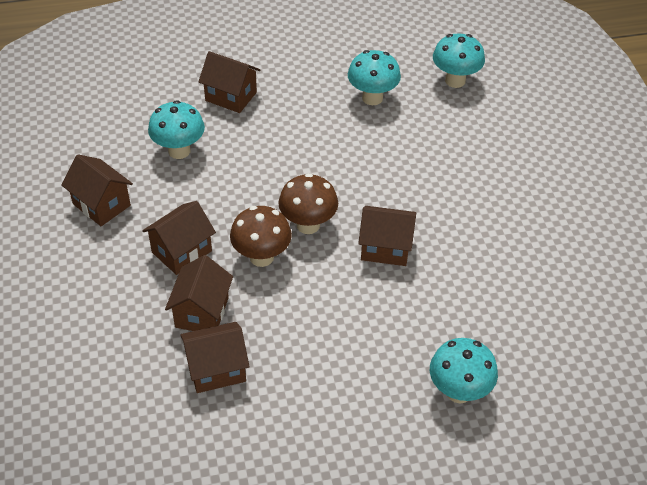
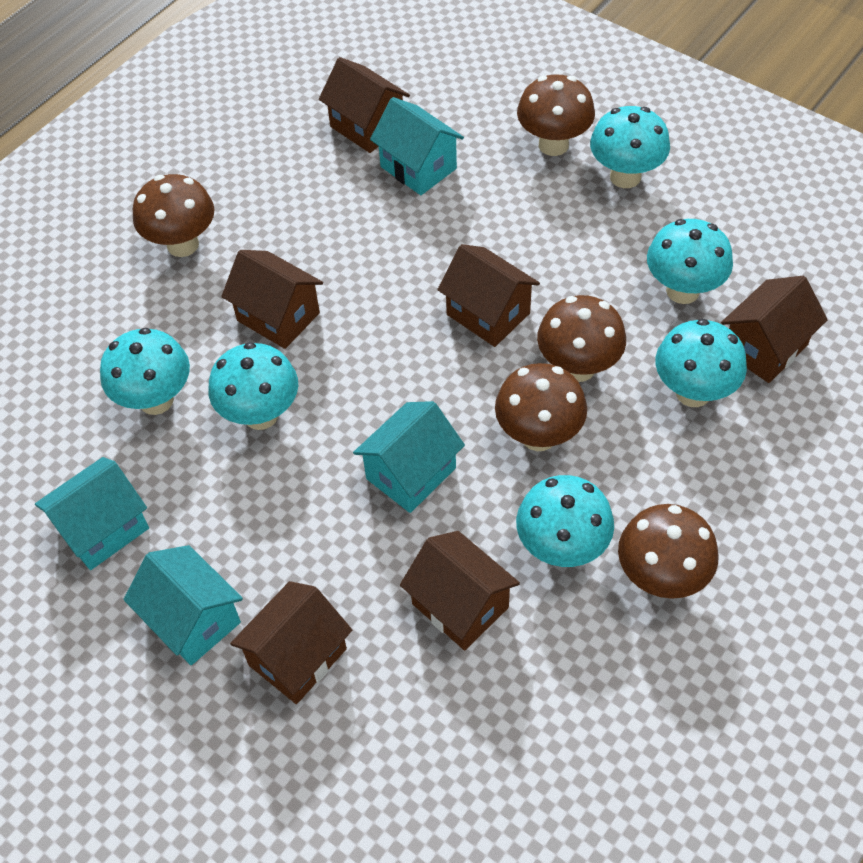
brown mushroom: [230,206,292,267] [278,173,338,234] = 2 -> [133,174,214,257] [495,363,587,451] [517,74,595,156] [537,295,626,382] [618,504,719,599] = 5
turquoise house: none = 0 -> [35,457,149,570] [124,545,243,665] [353,401,465,513] [370,97,464,195] = 4
turquoise mushroom: [148,100,205,159] [348,50,401,105] [430,338,498,403] [433,33,485,88] = 4 -> [100,328,190,415] [208,342,298,430] [516,475,614,567] [590,106,670,188] [647,219,733,304] [656,319,747,407] = 6

